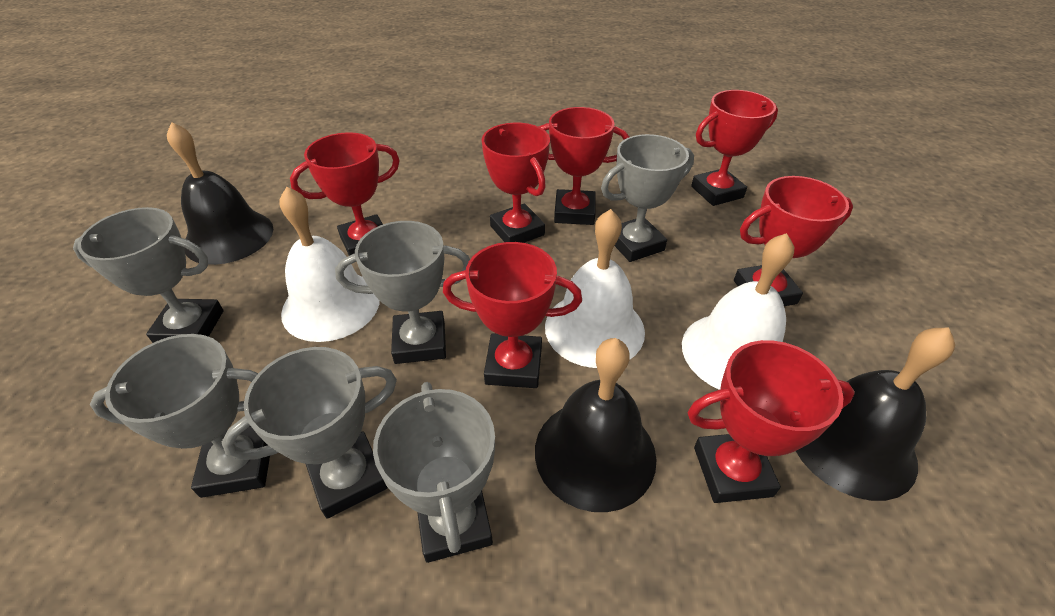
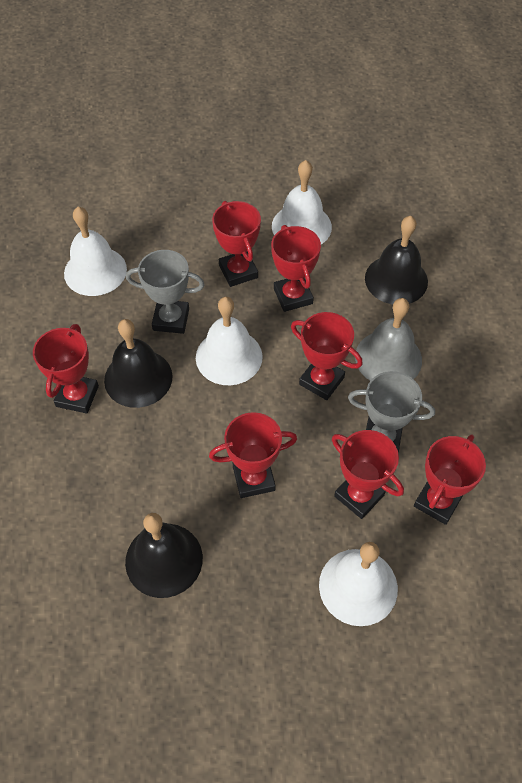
grey bell: none = 0 -> [355,298,422,381] = 1
grey trophy: [73,207,224,343] [90,334,270,498] [222,347,397,519] [335,221,470,364] [373,382,495,563] [601,134,694,262] = 6 -> [126,250,205,334] [348,371,435,453] = 2
white bell: [279,187,380,342] [545,209,645,368] [682,233,794,390] = 3 -> [64,207,127,296] [196,296,263,385] [272,160,332,244] [319,542,398,626] = 4

